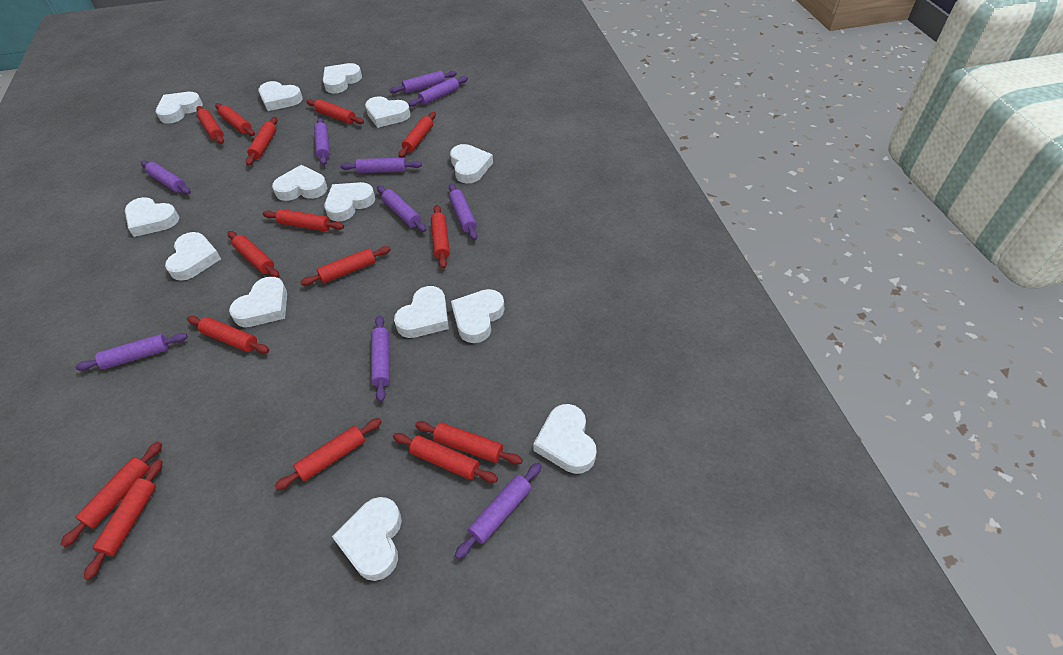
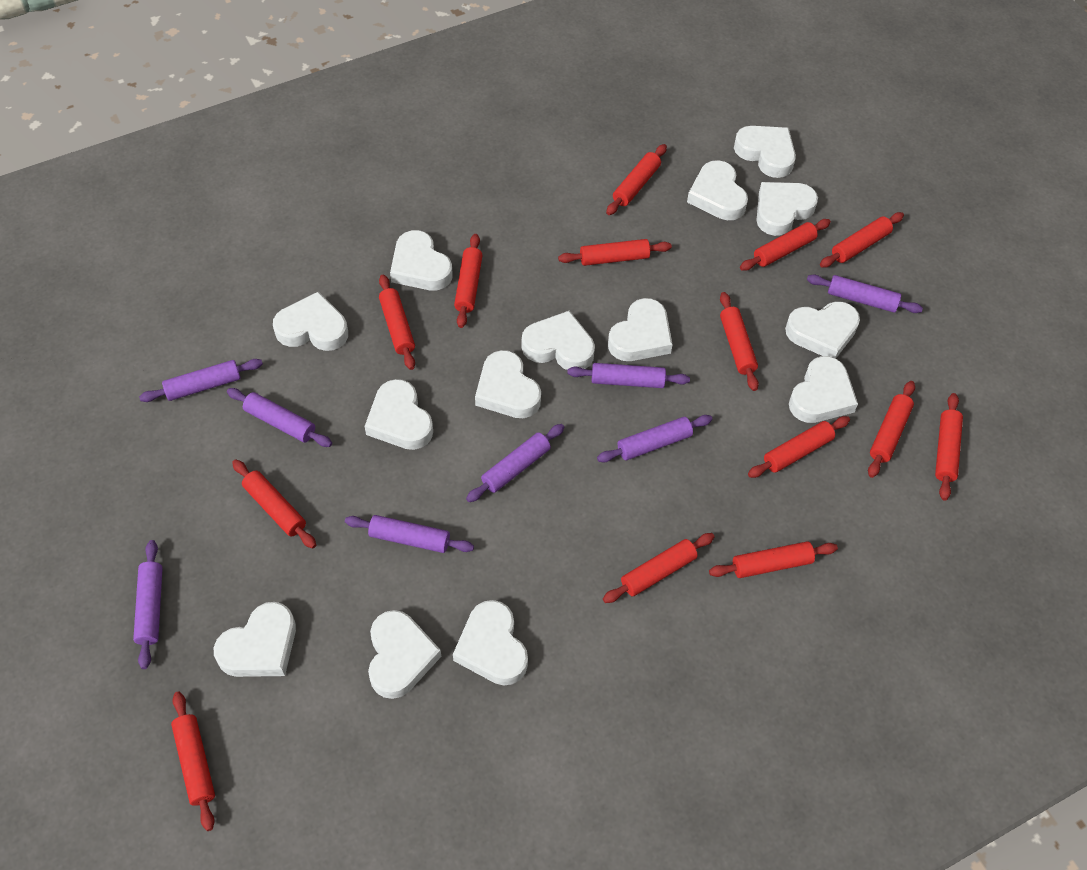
purple rolling pin: [75,333,188,371] [141,161,191,194] [314,118,330,165] [340,158,422,173] [371,315,390,402] [377,186,426,232] [390,71,457,93] [408,76,468,107] [449,183,478,240] [455,462,542,559] = 10 -> [133,540,163,669] [139,359,263,402] [227,388,332,447] [345,515,474,553] [466,424,564,502] [567,363,690,388] [597,415,712,463] [807,275,923,313] = 8
red rolling pin: [60,442,162,547] [84,460,162,580] [187,316,269,354] [196,106,224,144] [215,103,255,136] [228,231,279,278] [246,117,277,166] [263,209,344,231] [274,418,382,490] [300,246,391,286] [306,99,364,124] [393,433,498,483] [398,112,436,158] [415,421,523,465] [431,205,450,269] = 15 -> [171,692,215,831] [232,460,316,549] [379,275,415,370] [454,234,483,328] [558,239,672,266] [603,533,715,603] [606,144,667,215] [709,541,838,578] [720,292,759,391] [740,219,831,271] [748,416,850,478] [820,212,904,268] [868,381,915,478] [935,393,963,500] = 14

